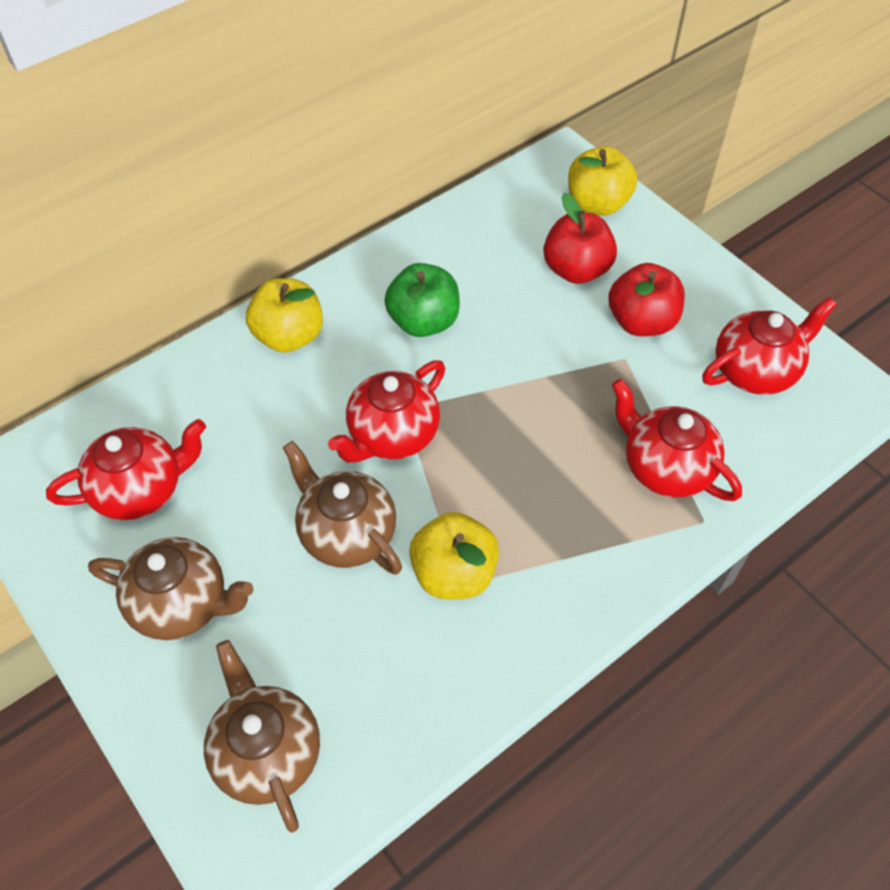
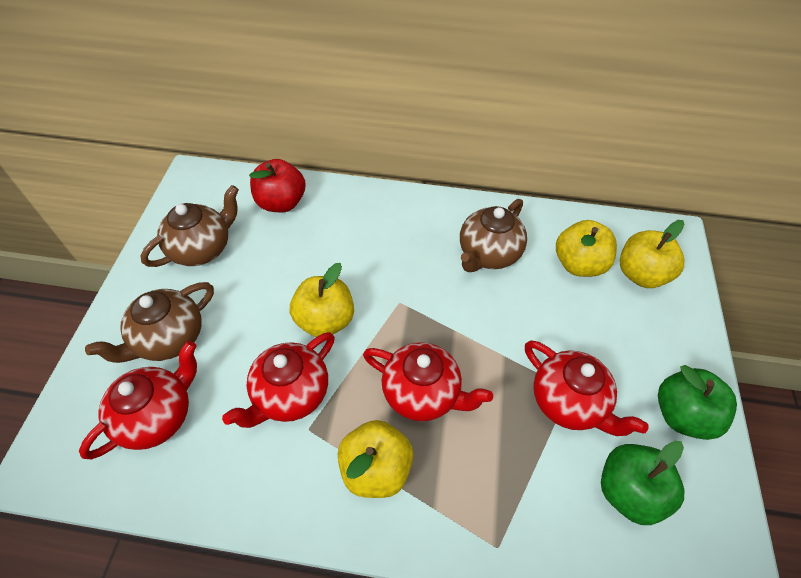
green apple: [384,263,460,337] = 1 -> [601,441,684,525] [658,365,737,440] = 2
red apple: [544,193,617,284] [608,263,685,336] = 2 -> [249,159,305,212] = 1
yellow apple: [246,278,323,353] [409,512,499,599] [568,146,637,216] = 3 -> [290,263,354,337] [338,420,413,498] [556,220,617,277] [619,220,685,288] = 4

